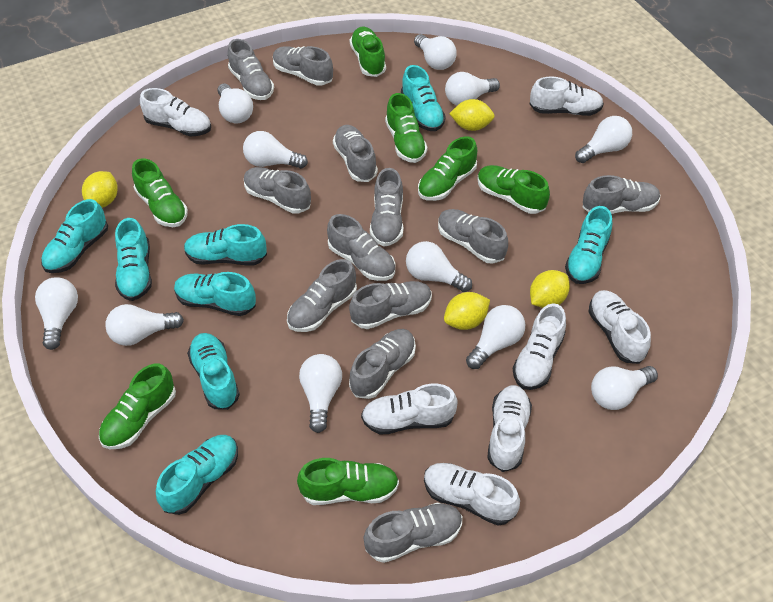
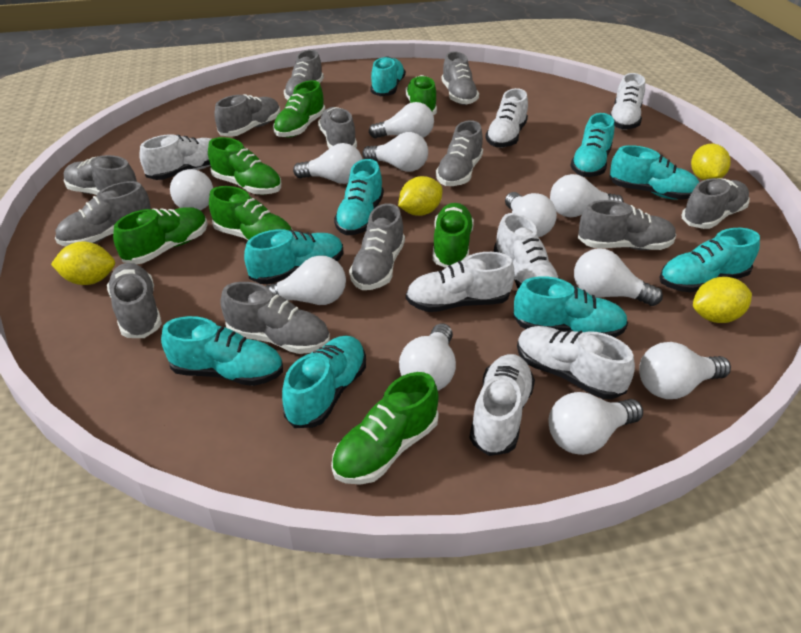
turquoise shoe: [41,199,108,273] [115,218,152,301] [156,435,238,515] [174,272,256,316] [184,224,267,265] [187,333,240,410] [401,65,446,131] [565,206,612,284] = 8 -> [161,316,283,386] [244,229,343,284] [282,336,366,428] [334,159,384,235] [370,56,406,96] [513,276,628,337] [570,113,614,177] [609,145,699,200] [659,228,760,293] = 9

